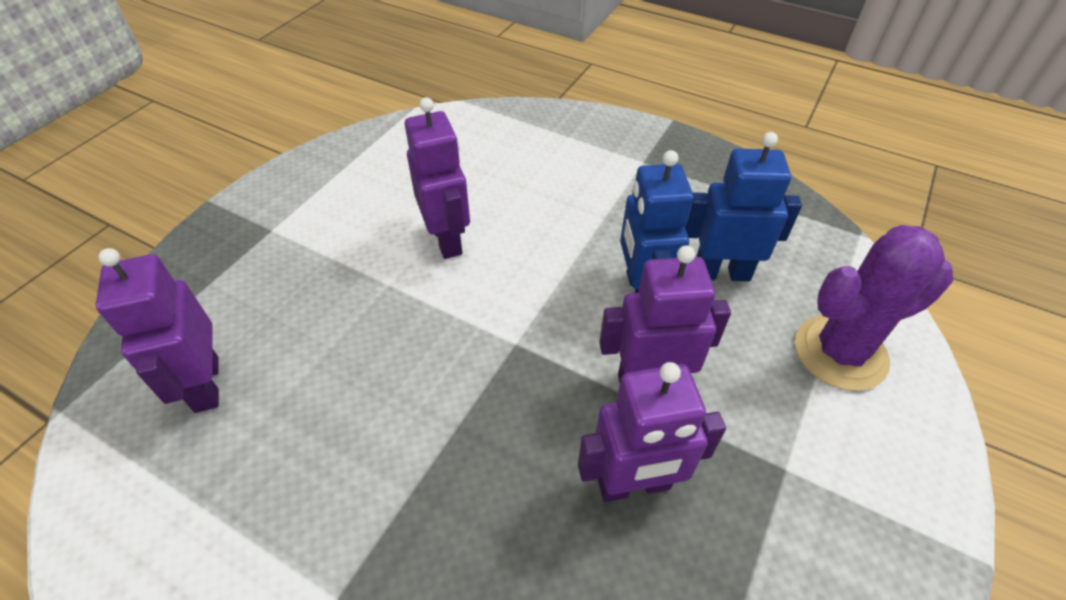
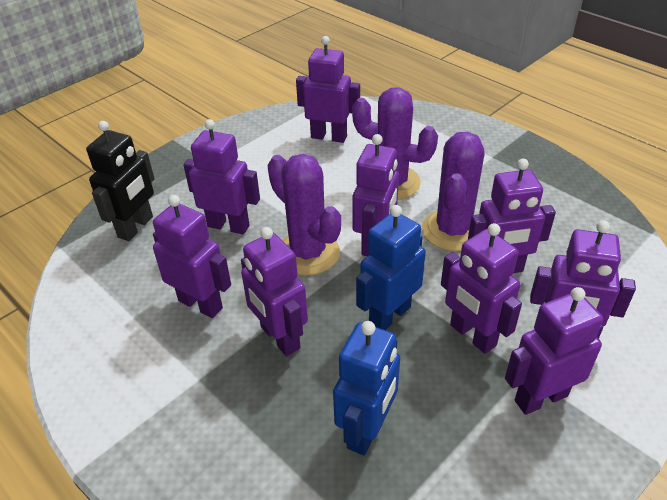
black robot: none = 0 -> [86,121,155,241] = 1
purple cactus: [795,225,953,391] = 1 -> [268,154,341,275] [352,87,438,200] [422,132,485,251] = 3
purple robot: [96,248,219,413] [405,97,470,259] [578,362,726,502] [599,245,731,382] = 4 -> [153,195,231,318] [183,119,260,234] [241,227,308,356] [296,36,360,143] [352,134,399,256] [441,223,522,354] [468,159,556,273] [505,287,603,415] [530,220,636,327] = 9

